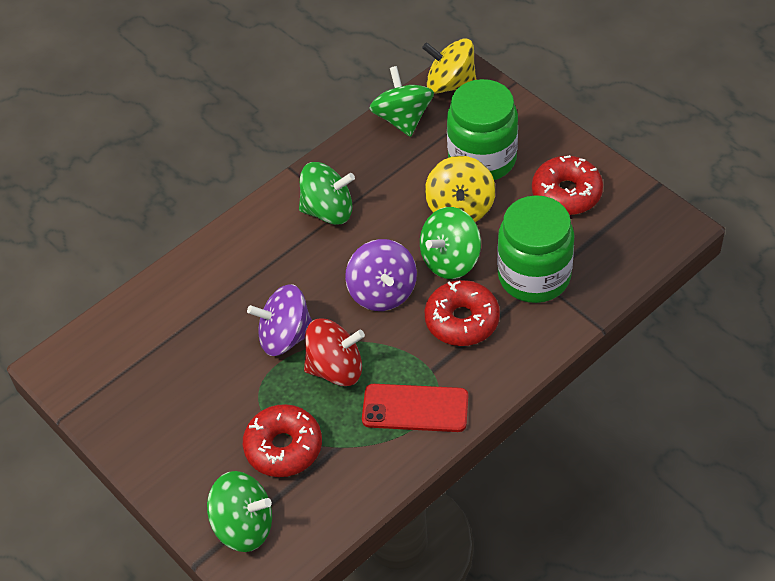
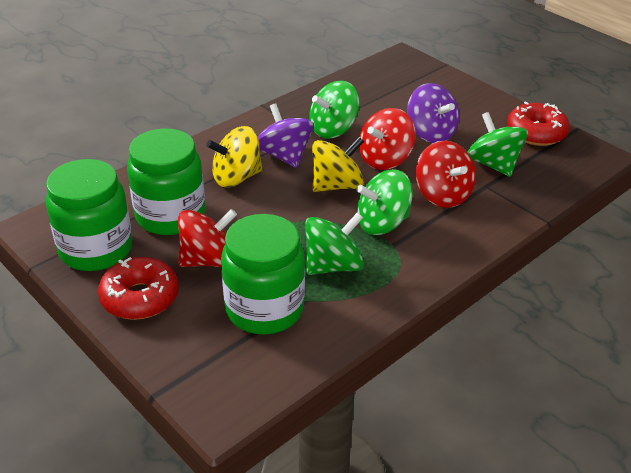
green jar: [447,79,518,180] [497,195,574,303] = 2 -> [46,159,132,271] [127,128,205,235] [221,214,305,334] = 3
red donut: [243,404,322,477] [424,280,500,346] [532,155,603,215] = 3 -> [98,257,179,320] [507,101,570,146] = 2
red phone: [362,384,468,432] = 1 -> none = 0
red spinning top: [304,319,365,386] = 1 -> [178,209,237,267] [359,108,416,170] [415,141,476,208] = 3

